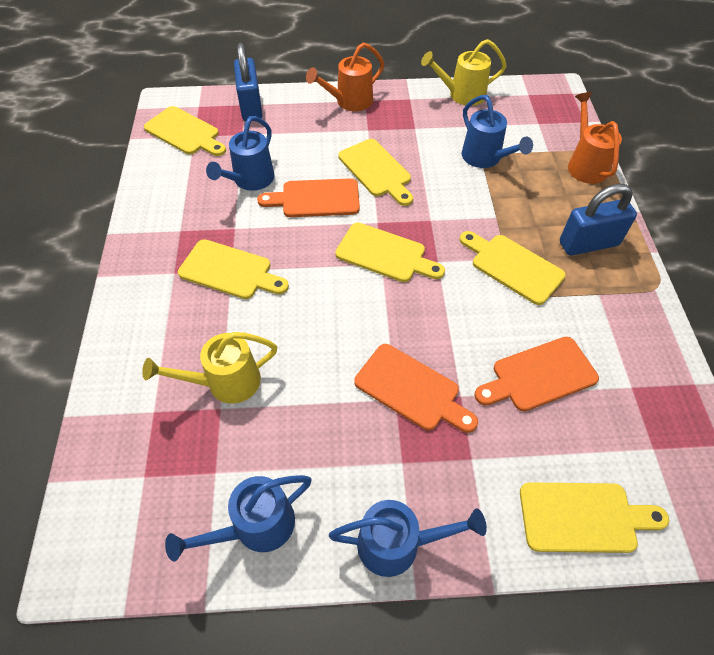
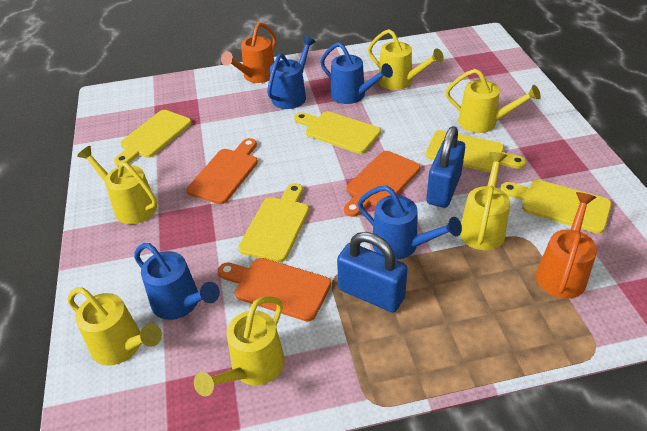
yellow cutting board: [144,106,226,156] [178,239,289,299] [335,223,445,282] [338,139,413,206] [460,231,566,305] [520,482,669,553] = 6 -> [114,110,192,166] [238,183,309,262] [294,111,381,154] [426,130,526,172] [500,180,612,233] = 5
yellow watering can: [142,332,277,404] [421,39,507,106] = 2 -> [68,287,162,366] [77,146,157,224] [194,296,285,396] [368,29,444,90] [446,69,541,133] [460,152,510,250] = 6

